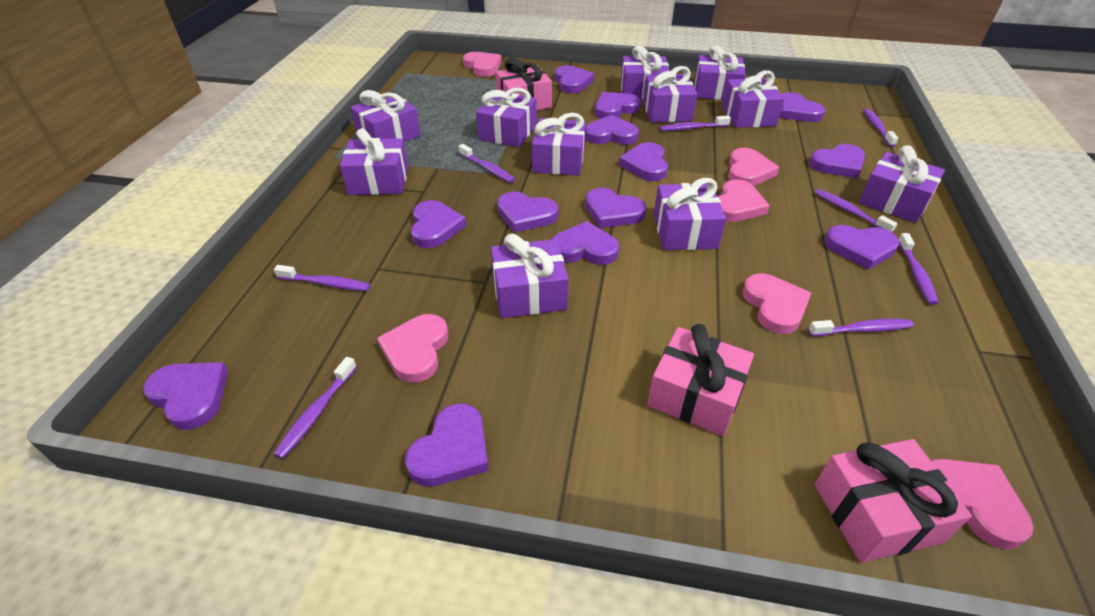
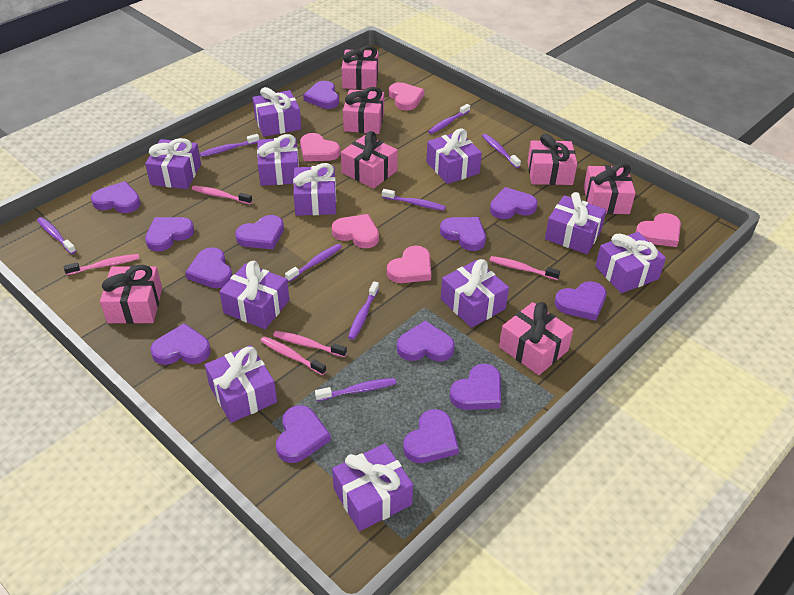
pink gift: [496,58,552,110] [647,324,754,436] [815,439,972,563] = 3 -> [100,265,162,324] [341,46,378,89] [341,131,398,189] [343,87,384,134] [499,302,573,375] [527,134,577,185] [584,163,636,214] = 7
pink heart: [377,314,448,383] [463,52,502,76] [717,179,770,222] [728,148,779,186] [742,274,811,334] [931,459,1034,550] = 6 -> [300,133,340,161] [332,214,379,248] [387,246,431,283] [389,82,424,111] [635,213,681,247] = 5
pink toothbrush: none = 0 -> [64,254,139,275] [192,185,252,204] [260,336,327,375] [273,331,347,357] [489,256,560,280] = 5

